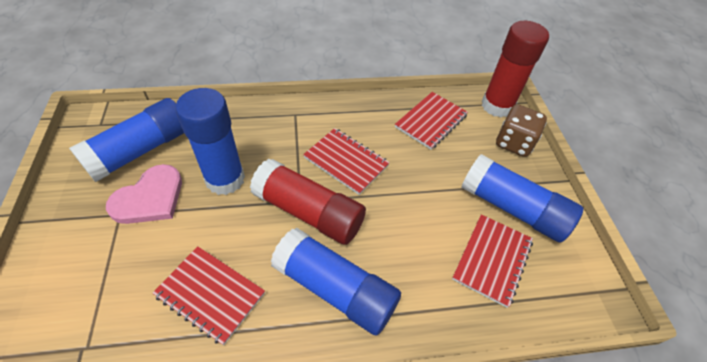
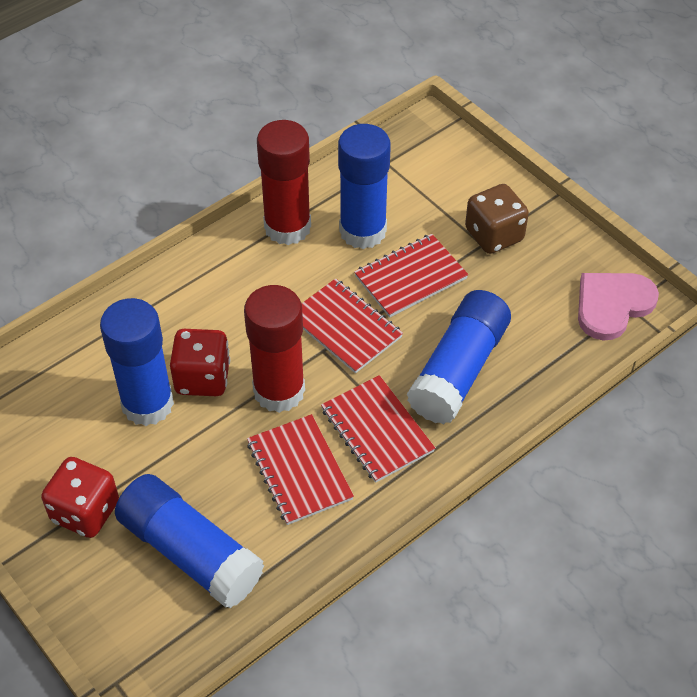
red dice: none = 0 -> [41,457,119,538] [170,329,230,396] = 2

